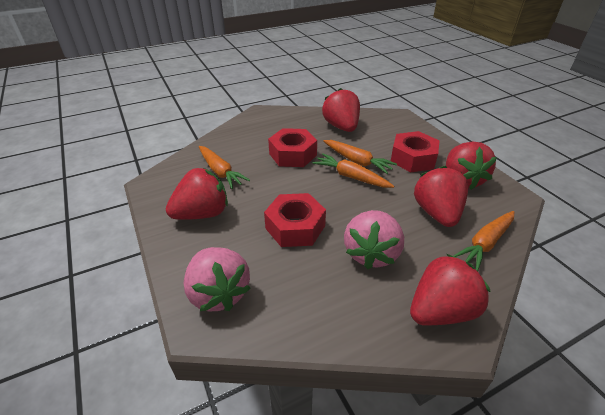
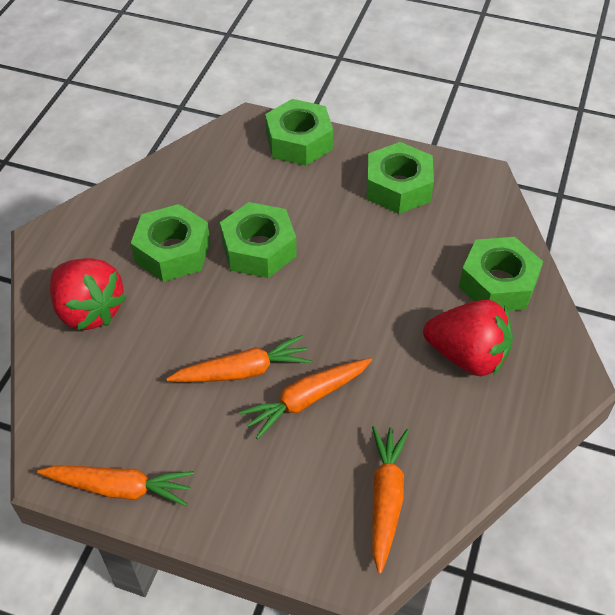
green nut: none = 0 -> [131,204,210,282] [220,202,297,278] [265,99,333,166] [367,142,434,214] [459,237,543,311] = 5
pink strawberry: [184,247,251,311] [344,210,404,269] = 2 -> none = 0
red nut: [264,193,326,247] [268,128,317,167] [391,131,440,172] = 3 -> none = 0
red strawberry: [166,168,228,220] [322,88,360,132] [410,254,490,325] [414,166,468,227] [446,142,497,190] = 5 -> [50,258,127,330] [423,300,513,376] = 2

